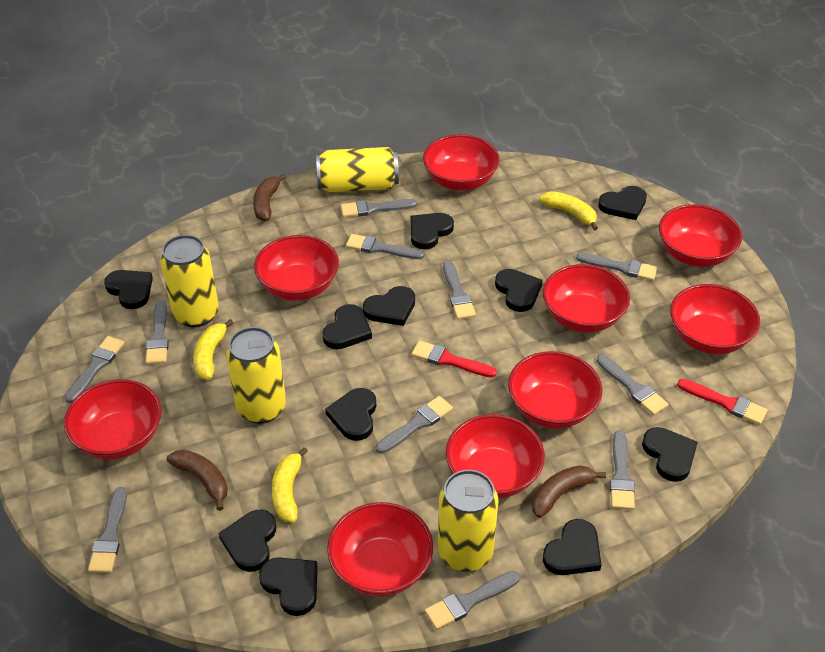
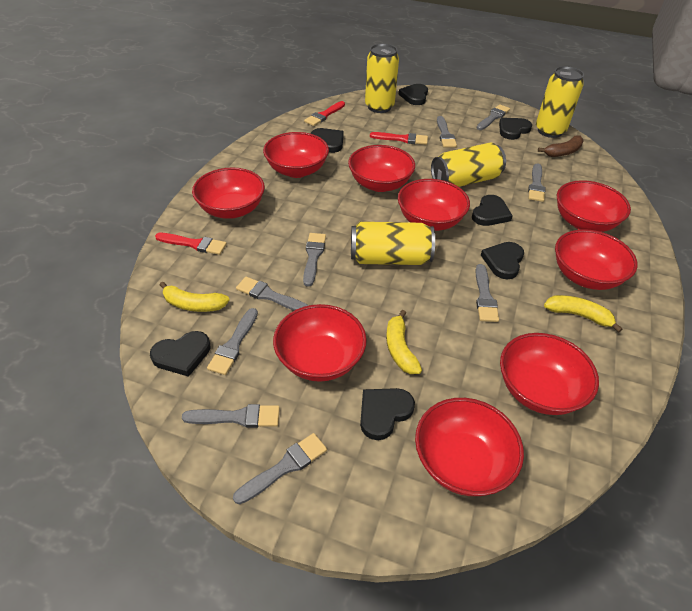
black heart: [104,270,153,309] [219,510,276,572] [259,557,317,616] [323,304,372,349] [325,388,376,441] [363,286,415,326] [411,213,454,249] [495,269,543,312] [543,519,601,575] [598,186,647,220] [642,427,698,482] = 11 -> [150,331,210,377] [311,128,344,153] [360,388,415,440] [399,84,428,105] [472,195,513,226] [481,242,524,279] [499,118,532,140] = 7
brown banana: [167,450,228,511] [253,174,286,221] [532,465,606,518] = 3 -> [538,135,584,157] = 1
grey brush: [65,336,125,403] [88,487,127,573] [145,300,169,364] [341,199,417,217] [346,234,425,259] [376,396,453,454] [424,571,520,630] [443,260,476,320] [576,253,658,281] [597,355,668,415] [610,431,635,510] = 11 -> [182,404,280,428] [207,308,258,375] [233,433,327,504] [236,277,309,311] [303,233,326,287] [437,116,457,148] [475,264,499,322] [477,104,510,130] [528,163,545,202] = 9
red brush: [411,340,497,377] [677,379,768,425] = 2 -> [155,233,227,255] [304,101,345,126] [370,132,428,145] = 3

